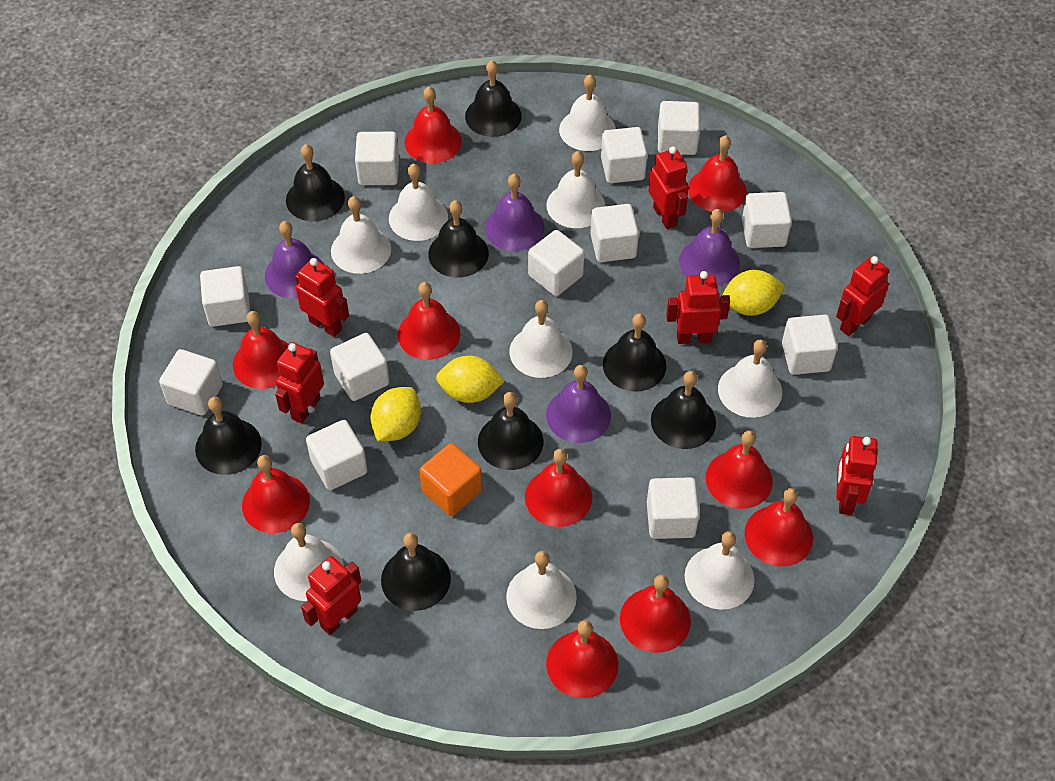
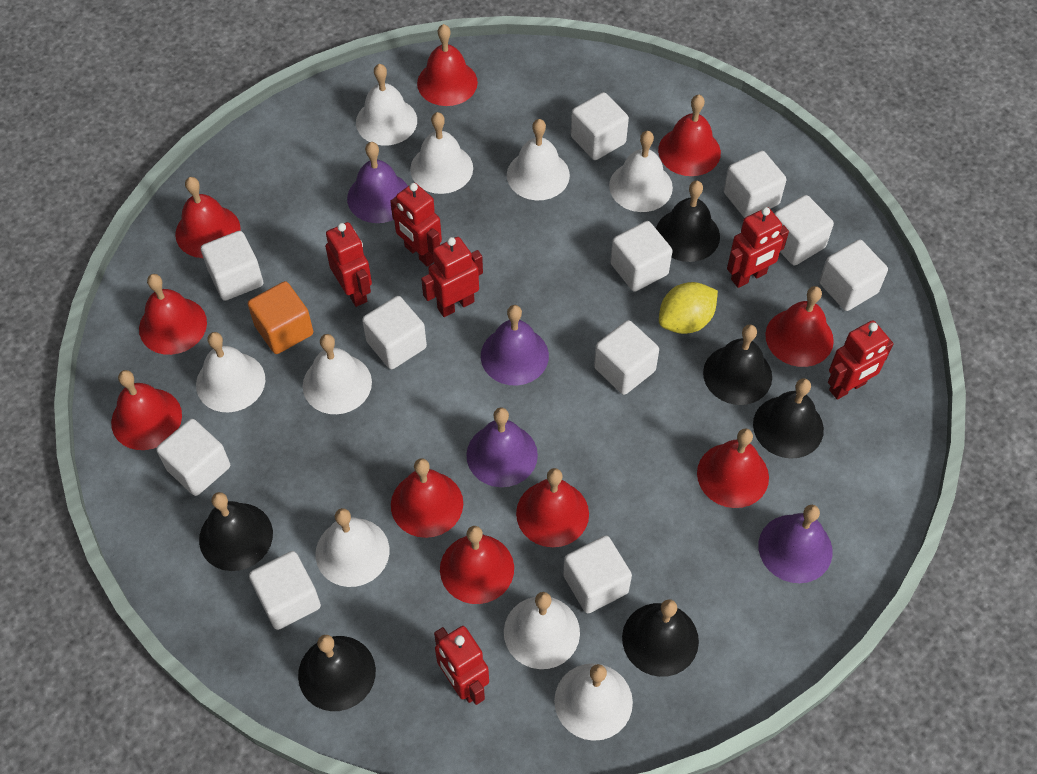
black bell: [195,397,262,475] [286,144,345,221] [381,532,451,611] [428,200,489,278] [465,60,522,137] [478,392,543,470] [603,313,666,392] [651,371,716,449] = 8 -> [199,492,273,571] [298,635,376,711] [622,599,699,677] [656,181,720,262] [703,324,772,405] [753,378,824,459] = 6
red robot: [275,342,324,424] [295,258,349,337] [301,556,361,635] [649,146,689,229] [666,271,730,344] [836,256,889,336] [836,436,877,515] = 7 -> [325,222,372,307] [390,183,442,267] [421,237,483,317] [434,626,489,705] [727,207,789,288] [828,320,894,400] = 6
white cube: [159,349,223,416] [200,266,250,327] [306,420,368,490] [330,333,390,401] [355,132,399,185] [528,230,585,296] [590,204,639,262] [601,127,647,183] [647,477,699,539] [658,101,700,155] [742,192,792,248] [782,315,837,375] = 12 -> [156,419,230,496] [201,231,263,301] [249,551,321,630] [362,296,427,369] [563,536,632,613] [571,92,629,160] [594,320,659,395] [610,221,673,292] [724,151,786,218] [774,195,834,265] [819,240,888,311] = 11
yellow lemon: [370,387,421,441] [436,356,505,403] [722,270,785,316] = 3 -> [659,282,718,334] = 1

